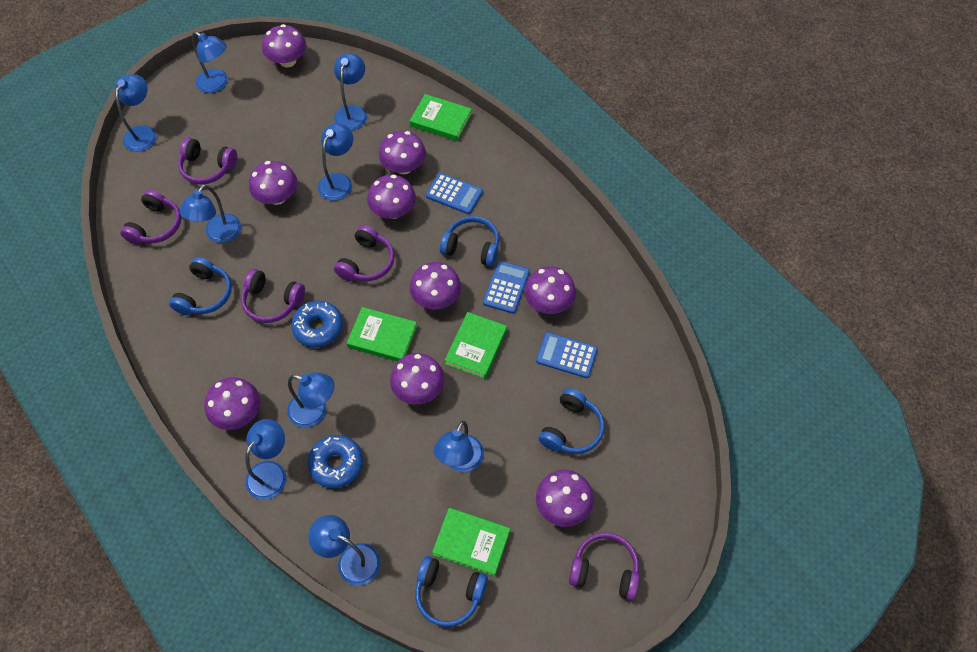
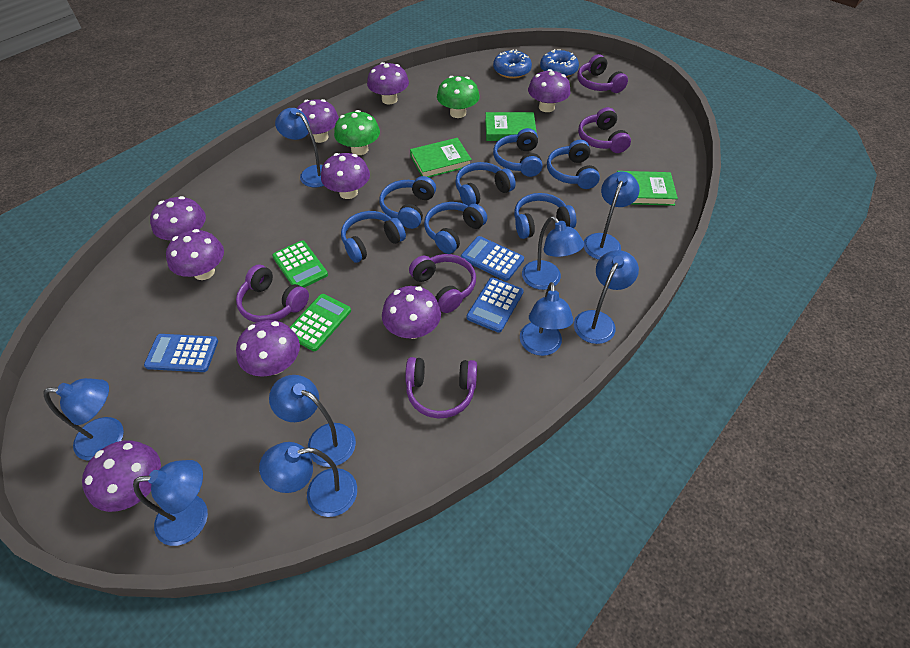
blue headphones: [169,257,232,315] [415,556,488,627] [440,216,499,266] [539,388,605,454] = 4 -> [341,211,406,263] [379,176,436,229] [424,202,487,254] [455,162,516,206] [493,128,543,177] [514,193,576,239] [547,140,600,189] = 7
green book: [347,307,417,362] [410,94,472,141] [432,508,510,577] [445,312,507,379] = 4 -> [410,138,472,177] [485,112,537,141] [617,171,678,206] = 3
green calculator: none = 0 -> [272,241,328,288] [290,294,351,351] = 2
green mushroom: none = 0 -> [334,110,380,155] [437,76,480,118] = 2

